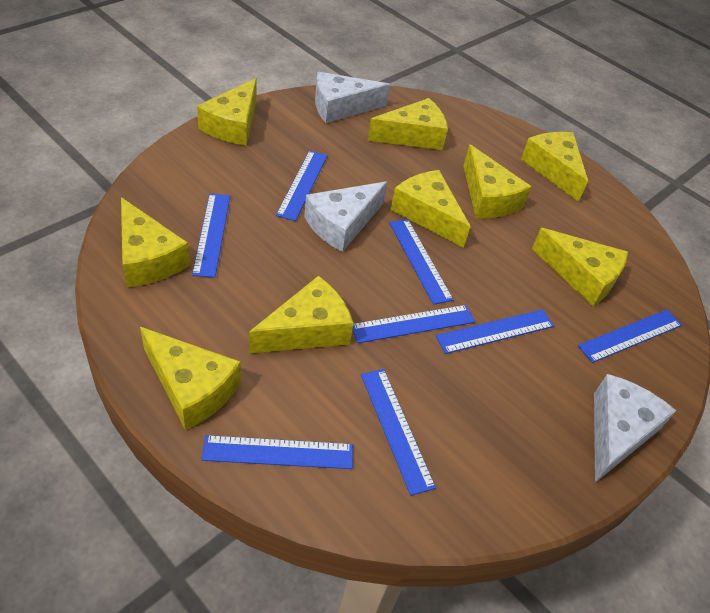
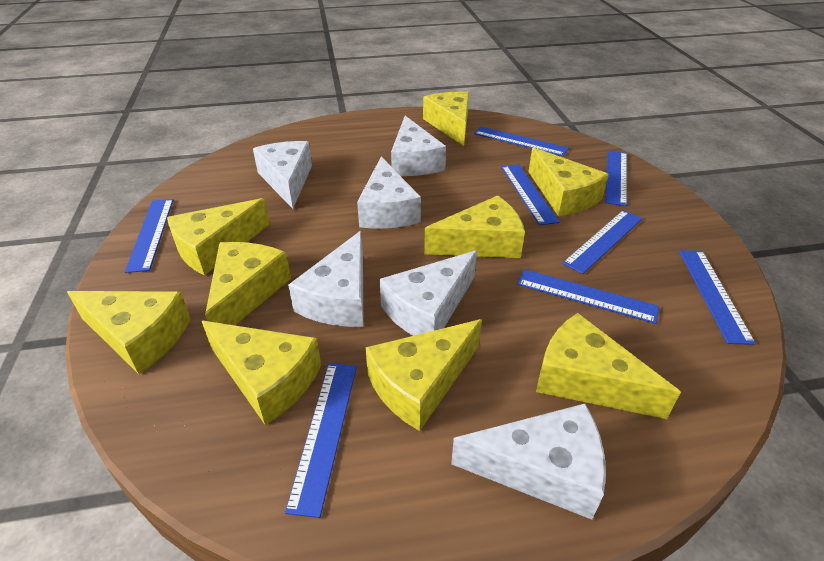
white cheese: [304,181,387,252] [315,72,390,123] [594,374,676,483] = 3 -> [253,141,312,209] [288,231,363,327] [357,157,421,229] [380,250,477,336] [391,116,446,176] [451,404,606,520] = 6

